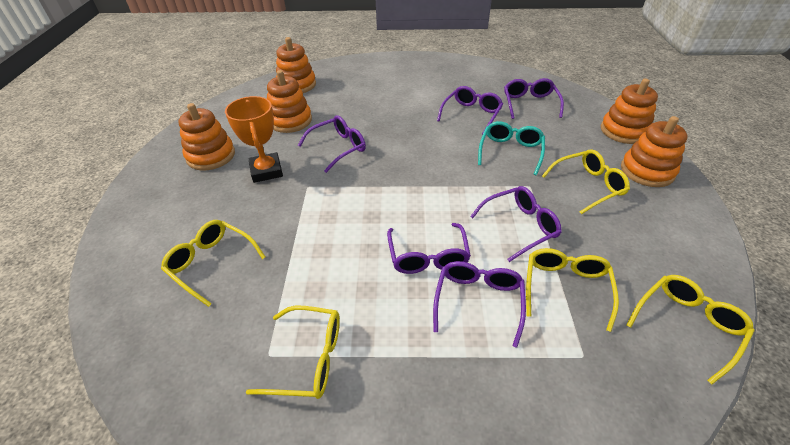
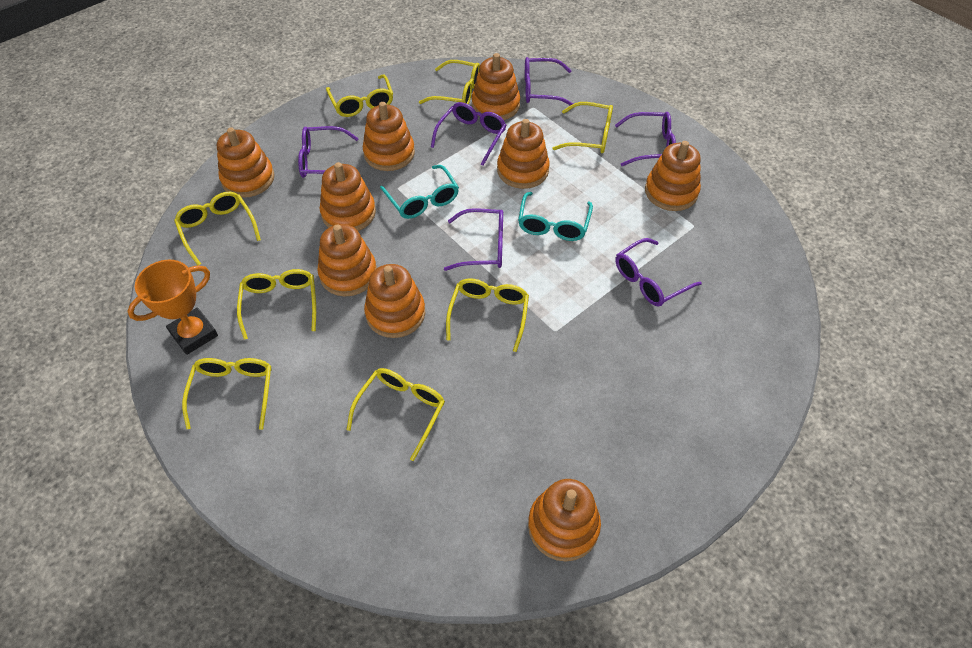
orange stacking toy: [178,103,235,171] [267,70,312,133] [276,37,316,93] [601,78,658,144] [621,116,688,187] = 5 -> [217,127,274,198] [317,224,377,297] [320,162,376,231] [363,102,415,171] [364,264,425,338] [472,53,520,120] [497,119,550,189] [528,479,601,562] [645,141,701,211] = 9
turquoise glasses: [478,121,545,175] = 1 -> [380,165,459,219] [518,192,593,241] = 2
yellow glasses: [161,220,265,307] [246,306,340,399] [526,248,619,332] [542,149,630,214] [627,275,755,385] = 5 -> [174,192,261,265] [182,358,271,430] [237,269,316,340] [326,74,393,117] [346,368,445,461] [419,60,480,105] [446,278,529,352] [552,102,613,153] = 8

